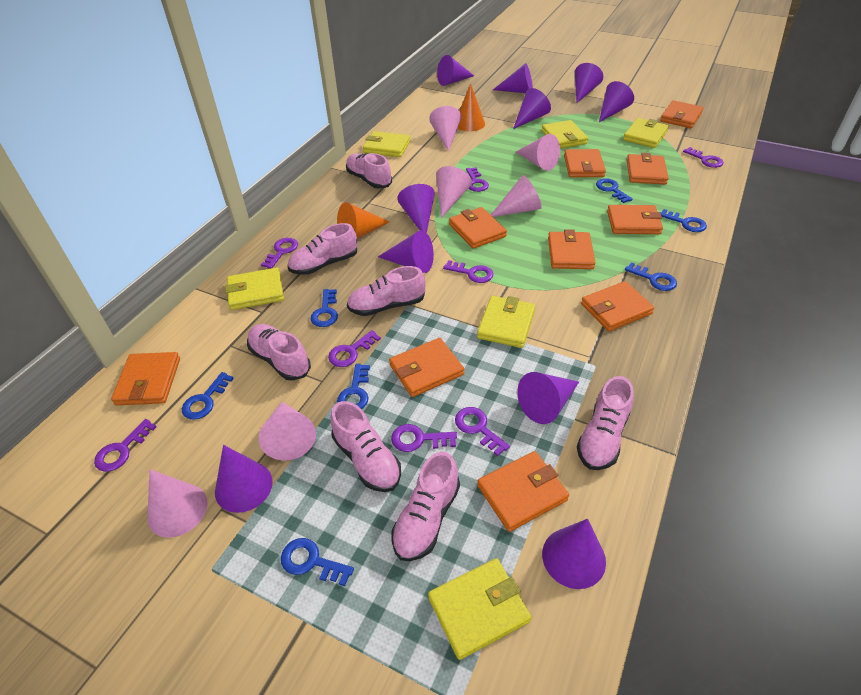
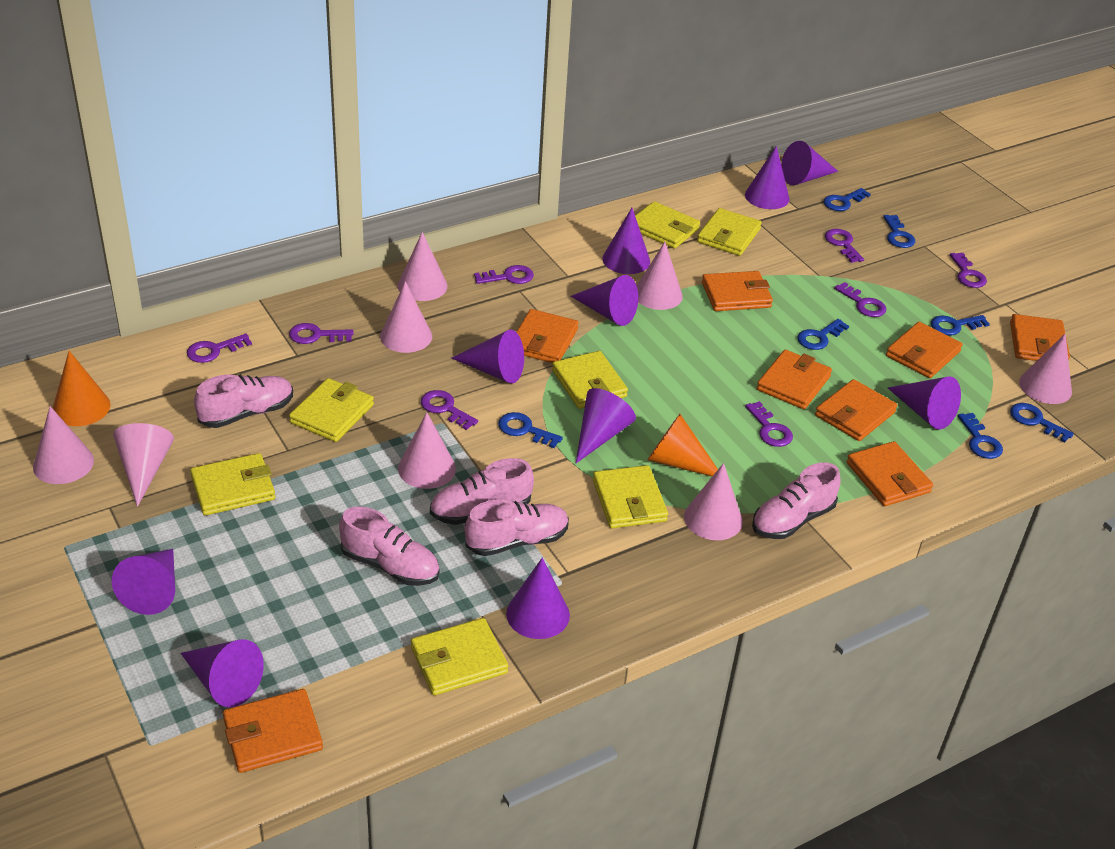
orange wallet: [111,352,180,405] [389,338,464,397] [449,207,507,249] [477,451,569,532] [548,229,596,269] [564,149,606,177] [581,281,654,331] [607,205,663,234] [627,153,669,185] [660,100,703,128] = 10 -> [223,689,323,773] [516,309,579,363] [702,271,773,311] [757,350,832,409] [815,379,897,441] [847,441,933,506] [886,322,963,378] [1010,314,1070,361] = 8
pink cone: [147,469,208,538] [259,402,316,461] [429,106,461,152] [436,166,472,218] [491,175,542,217] [516,134,560,171] = 6 -> [33,406,94,484] [113,423,174,507] [380,281,432,353] [398,232,447,301] [398,412,456,489] [637,242,683,310] [684,463,743,540] [1019,334,1072,404] = 8
pink shoe: [247,324,311,381] [288,223,357,275] [331,401,401,492] [346,153,392,189] [347,266,425,316] [391,452,460,561] [577,376,634,470] = 7 -> [194,375,293,428] [339,506,440,586] [430,458,534,525] [465,500,569,556] [752,462,841,539] = 5
yellow wallet: [225,267,284,310] [363,131,410,157] [428,558,531,660] [477,296,535,348] [541,120,588,149] [623,118,669,148] = 6 -> [190,453,275,516] [289,378,374,442] [411,618,508,695] [552,351,628,409] [593,465,668,528] [635,201,700,249] [697,208,762,256] = 7

